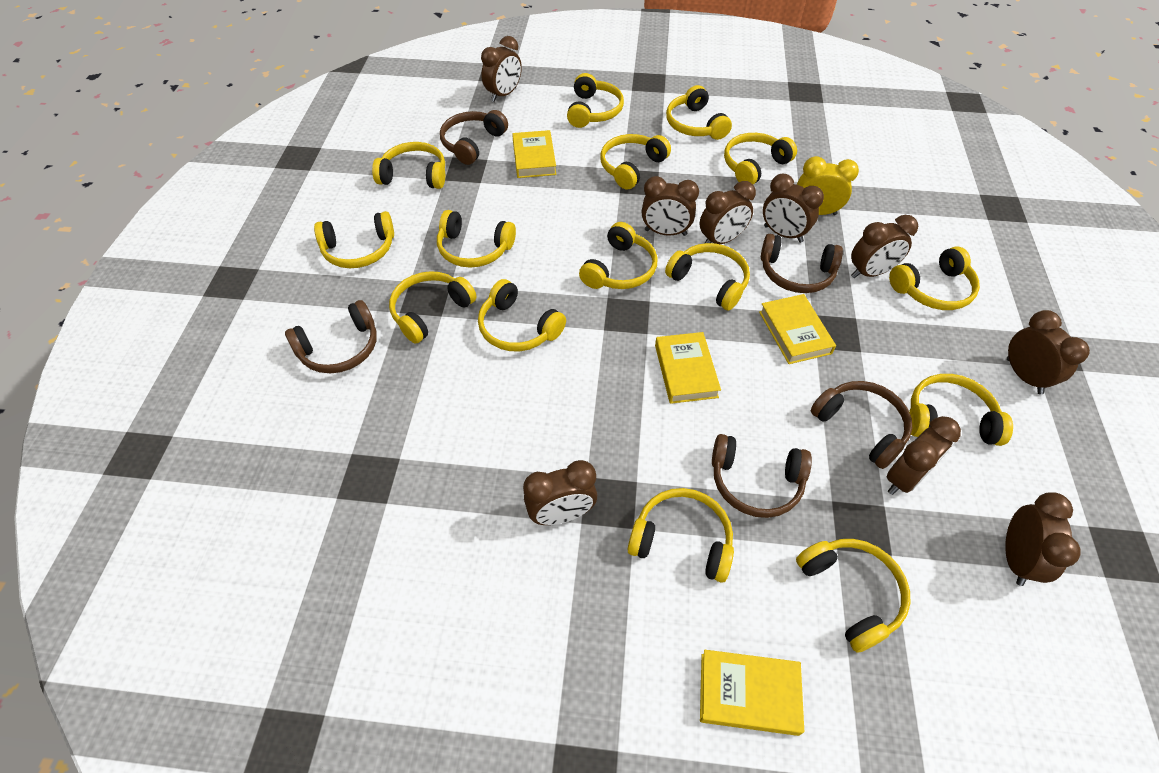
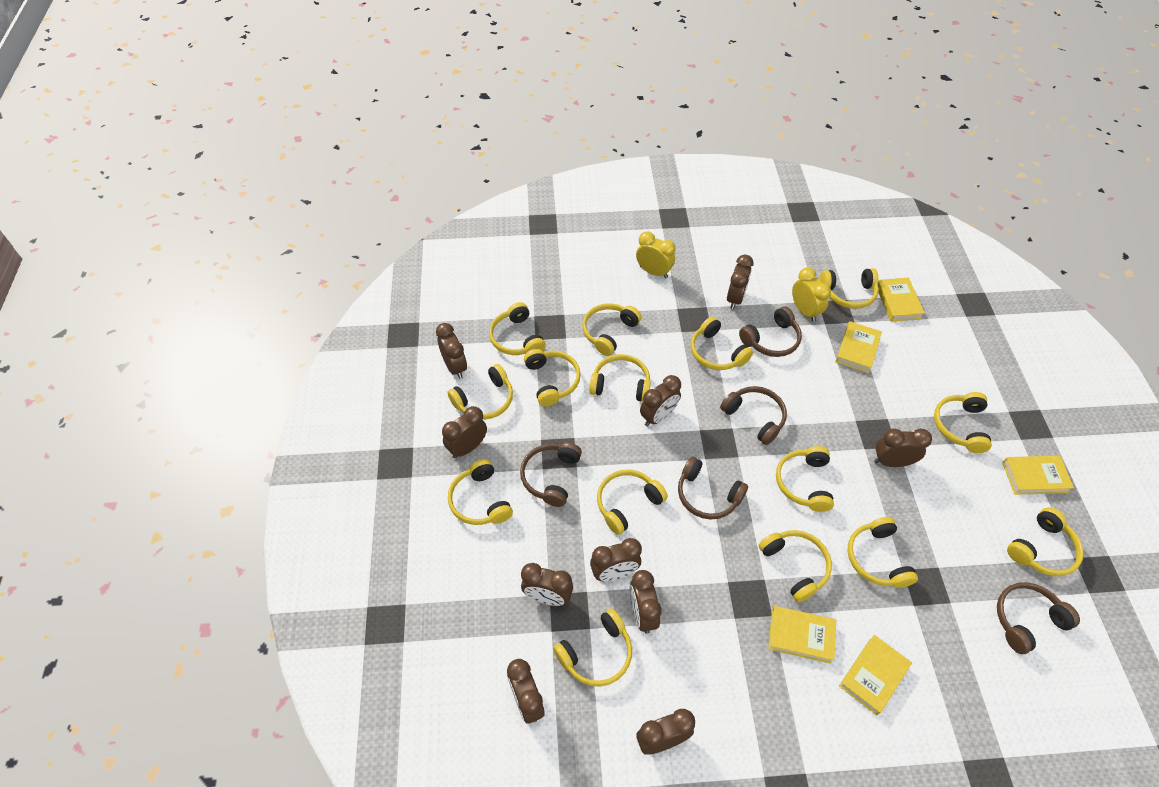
brown clock: [481,36,522,102] [523,460,597,525] [642,176,699,236] [700,181,756,244] [763,174,824,243] [851,215,918,278] [887,416,961,495] [1005,492,1081,586] [1007,310,1090,394] = 9 -> [436,323,467,379] [442,406,487,458] [507,659,545,723] [521,563,573,606] [590,538,642,581] [630,570,662,634] [636,709,695,755] [640,375,681,426] [727,255,754,310] [874,429,932,467] = 10
yellow book: [512,130,556,178] [655,332,721,404] [700,650,804,736] [759,294,836,364] = 4 -> [768,606,836,664] [835,321,882,373] [839,635,912,715] [878,278,925,322] [1002,456,1074,495] = 5
yellow clock: [797,156,859,215] = 1 -> [636,231,676,278] [792,267,831,322] = 2

